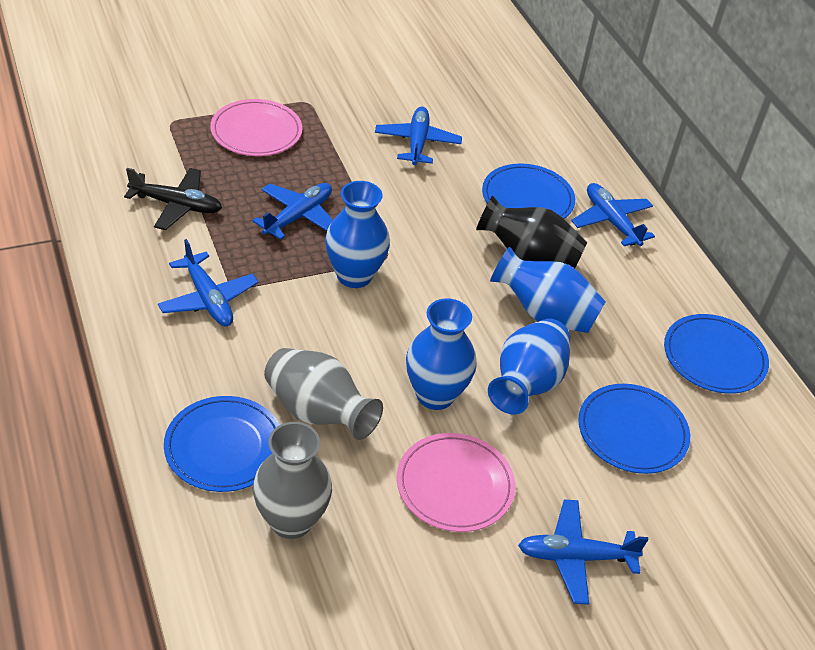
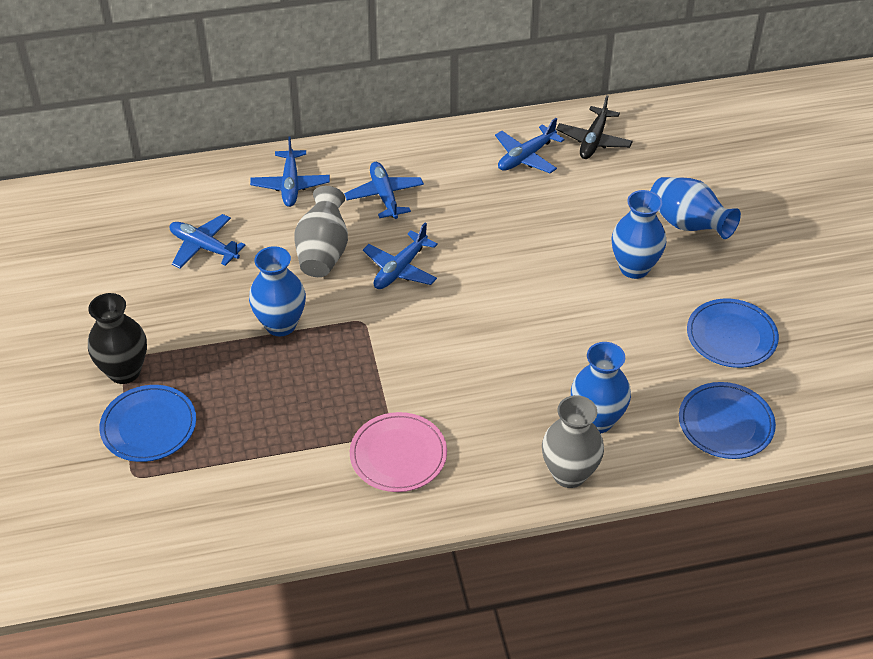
blue plate: [164,396,280,492] [482,164,575,219] [578,384,690,474] [664,314,769,394] = 4 -> [99,385,196,462] [679,382,776,459] [687,299,779,368] = 3
pink plate: [210,99,302,156] [397,433,515,532] = 2 -> [350,412,447,492] = 1

